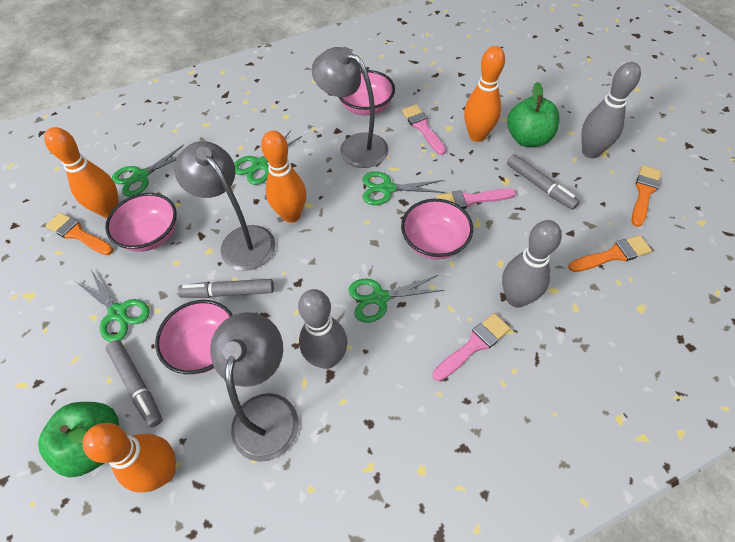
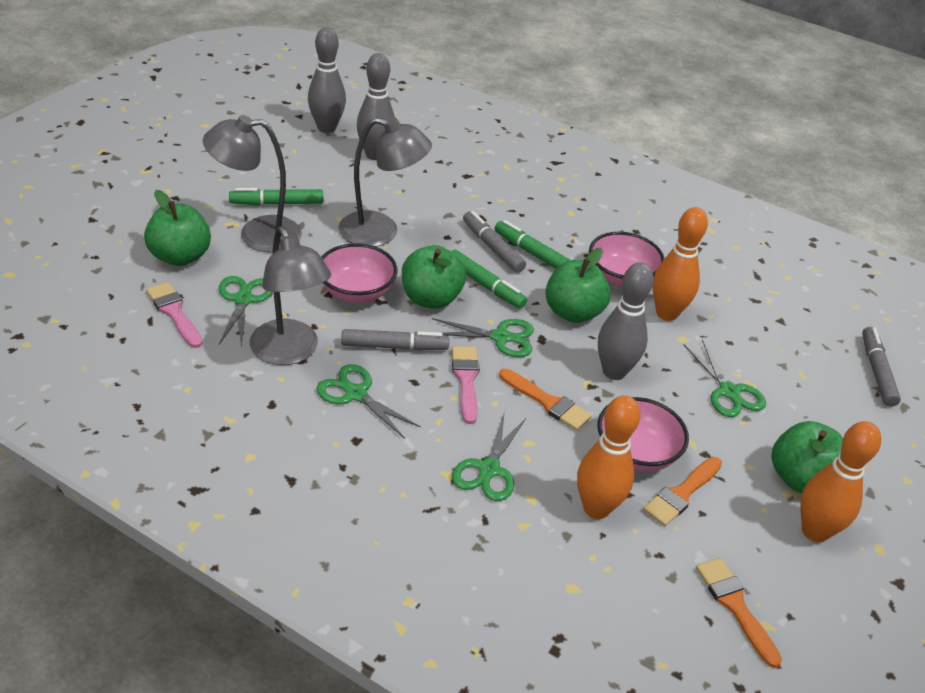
green apple: [38,402,119,477] [507,82,560,147] = 2 -> [144,190,211,266] [402,245,466,309] [545,248,611,323] [771,421,843,493] = 4
green marker: none = 0 -> [229,188,323,205] [451,250,527,309] [495,220,570,269] = 3
orange bowling pin: [44,127,119,218] [82,423,176,493] [261,131,306,223] [464,46,505,142] = 4 -> [577,395,641,519] [652,207,708,321] [800,421,881,542] = 3
pink bowl: [105,193,177,252] [155,300,233,374] [339,70,395,115] [401,199,473,260] = 4 -> [321,243,398,303] [589,232,665,287] [598,397,689,472] = 3
pink brush: [402,105,446,155] [433,313,511,381] [436,188,516,209] = 3 -> [146,282,202,348] [452,346,480,424] = 2

